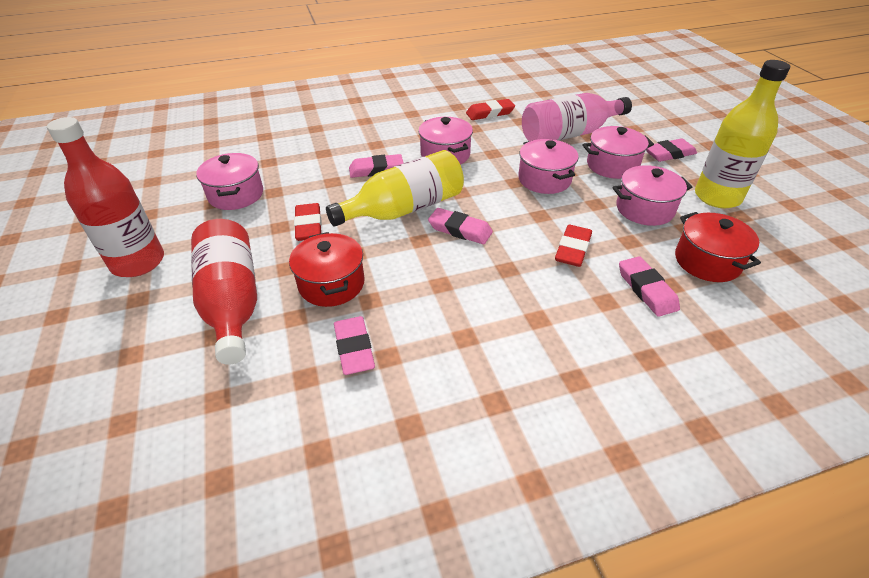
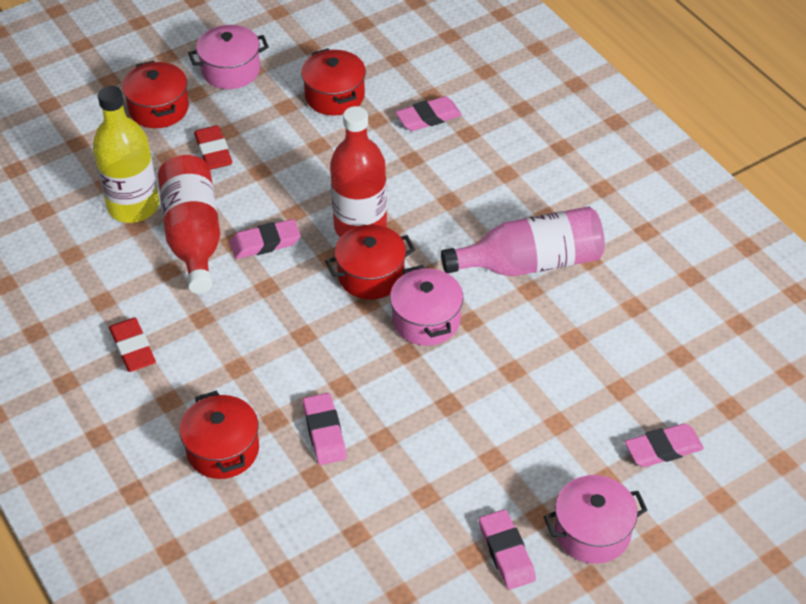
pink pot: [196,153,263,210] [418,117,473,165] [518,139,579,194] [582,126,654,179] [612,165,692,226] = 5 -> [188,25,269,89] [390,265,464,346] [544,475,647,564] = 3
red eraser: [294,203,322,241] [466,99,515,120] [555,225,592,267] = 3 -> [109,317,156,372] [194,125,233,170] = 2
red pot: [289,232,365,307] [675,212,761,282] = 2 -> [122,60,189,128] [180,391,259,479] [301,48,366,116] [325,225,415,300] = 4
yellow bottle: [326,150,464,226] [695,60,790,208] = 2 -> [93,86,159,223] = 1

